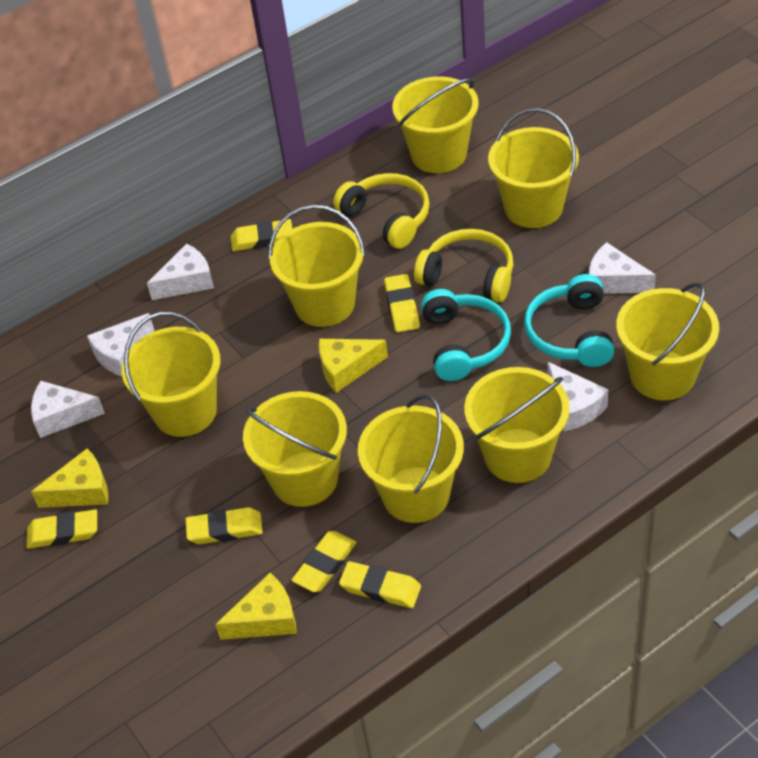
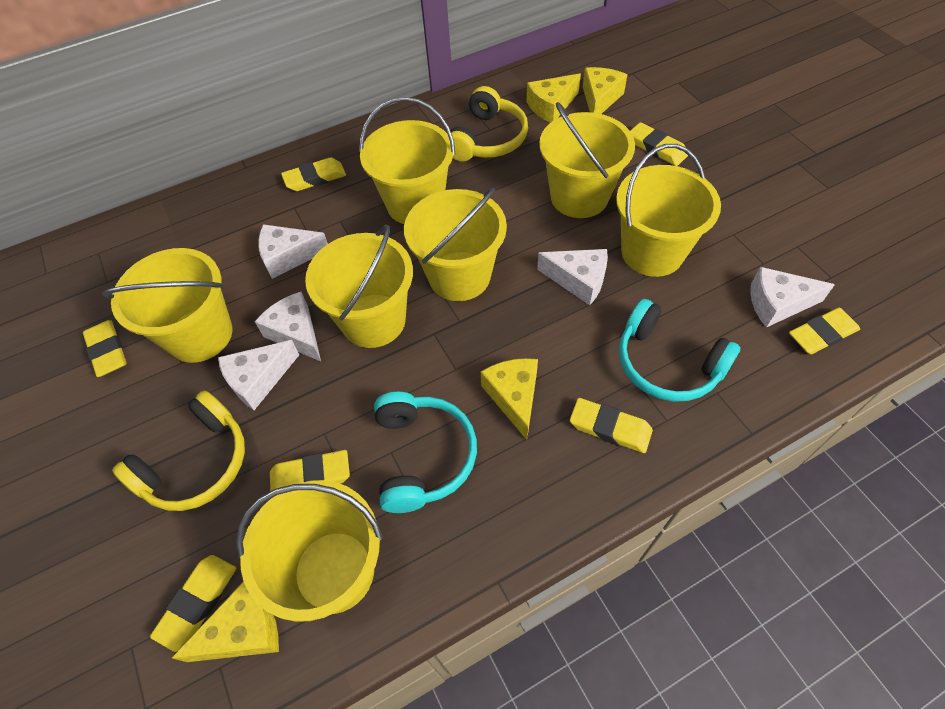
yellow bucket: [122,312,221,437] [243,391,347,507] [268,204,365,327] [358,394,464,523] [392,76,479,173] [464,367,570,483] [488,108,579,228] [616,282,719,400] = 8 -> [102,248,232,363] [236,480,382,622] [305,225,413,348] [359,97,455,224] [404,188,507,301] [539,102,635,218] [616,144,721,277] = 7
yellow cheese: [31,449,108,508] [215,573,297,640] [319,339,388,393] = 3 -> [172,581,279,662] [481,358,538,440] [526,73,581,123] [583,67,627,114] = 4
yellow eraser: [27,509,97,549] [186,507,263,544] [231,219,292,251] [292,531,357,592] [339,561,421,608] [384,274,420,332] = 6 -> [83,320,127,377] [150,555,236,652] [270,450,350,491] [281,157,346,191] [570,398,653,453] [630,122,688,166] [789,308,860,355] = 7

